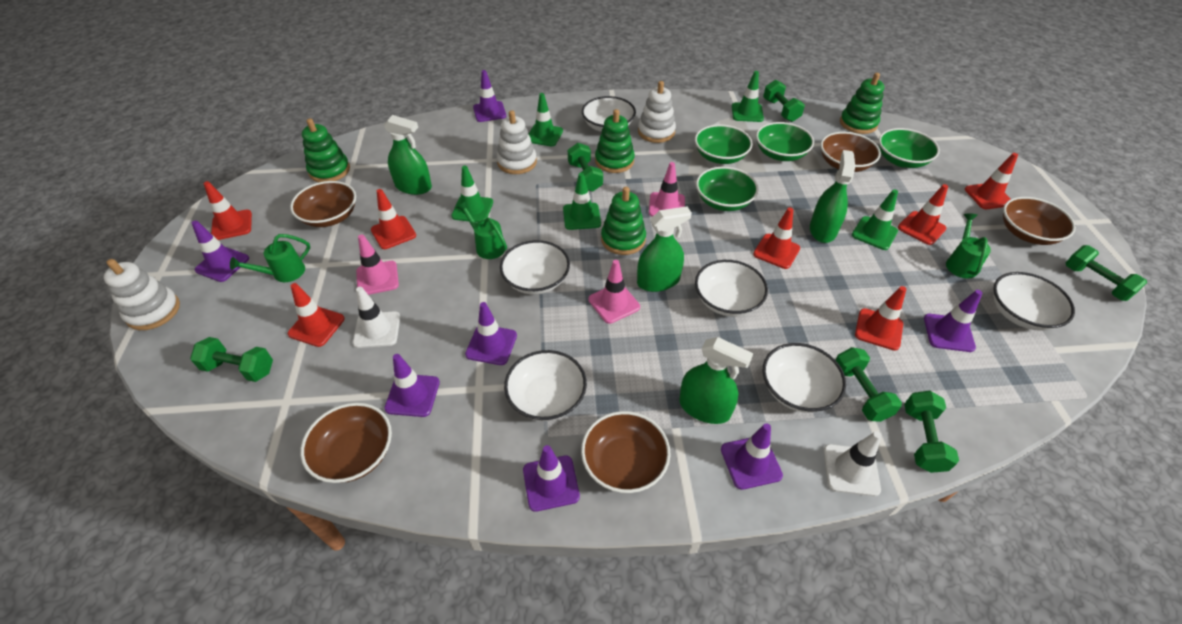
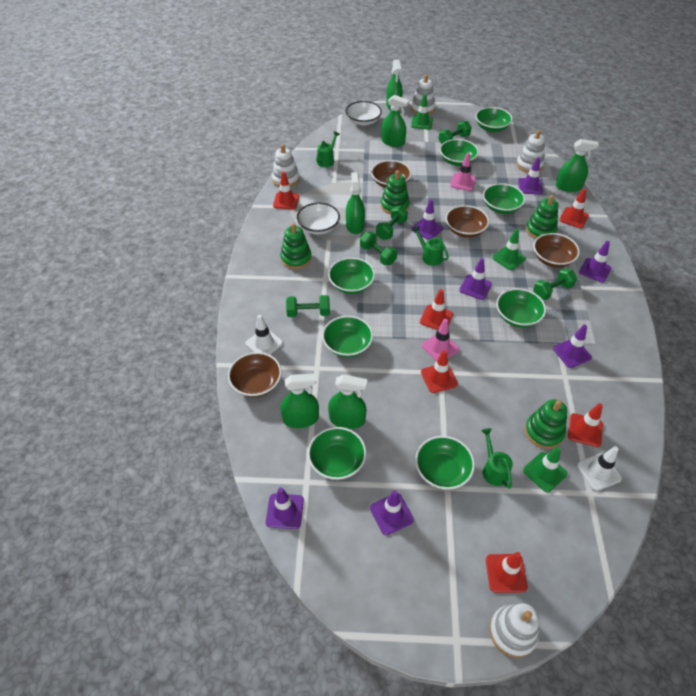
brown bowl: [290,181,356,227] [300,403,392,483] [581,411,671,493] [820,132,881,172] [1003,197,1076,245] = 5 -> [228,352,282,397] [371,160,411,188] [446,205,489,237] [533,233,580,267] = 4
green bowl: [695,124,753,164] [696,167,759,211] [756,122,814,161] [879,128,940,168] = 4 -> [308,427,366,480] [322,316,373,357] [328,257,375,294] [415,436,475,490] [440,139,479,166] [475,107,513,132] [483,183,525,214] [496,288,546,327] = 8
green dumbbell: [190,337,273,382] [568,143,603,192] [763,80,805,122] [835,347,902,422] [904,390,959,473] [1066,245,1147,301] = 6 -> [286,295,330,317] [360,232,397,265] [376,206,408,240] [438,121,472,144] [533,268,577,300] = 5
green spray bottle: [384,115,432,195] [637,206,692,292] [679,337,753,424] [810,150,855,243] = 4 -> [280,374,319,428] [328,374,368,429] [346,172,365,234] [381,95,409,147] [386,59,403,110] [556,139,599,192] = 6
green traffic cone: [451,166,493,222] [529,93,563,146] [563,173,601,230] [732,71,764,122] [852,189,898,250] = 5 -> [411,94,433,129] [492,229,526,270] [523,447,567,493] = 3
pink traffic cone: [356,234,399,295] [588,260,640,324] [649,162,685,217] = 3 -> [421,319,459,361] [450,153,476,191] = 2
red traffic cone: [204,181,252,240] [288,283,345,347] [371,189,416,249] [753,207,800,269] [855,286,906,351] [898,184,948,245] [965,153,1018,209] = 7 -> [273,172,299,210] [420,289,453,330] [421,350,458,393] [486,552,528,593] [559,188,589,228] [568,403,603,447] = 6
white bowl: [500,240,570,295] [504,350,587,421] [582,96,636,132] [695,260,768,317] [763,343,846,413] [993,272,1075,331] = 6 -> [297,203,340,235] [346,101,382,126] = 2
white stacking toy: [103,259,180,330] [497,110,537,174] [638,81,676,143] = 3 -> [272,144,300,187] [411,74,436,115] [489,603,540,658] [516,130,545,173] = 4

